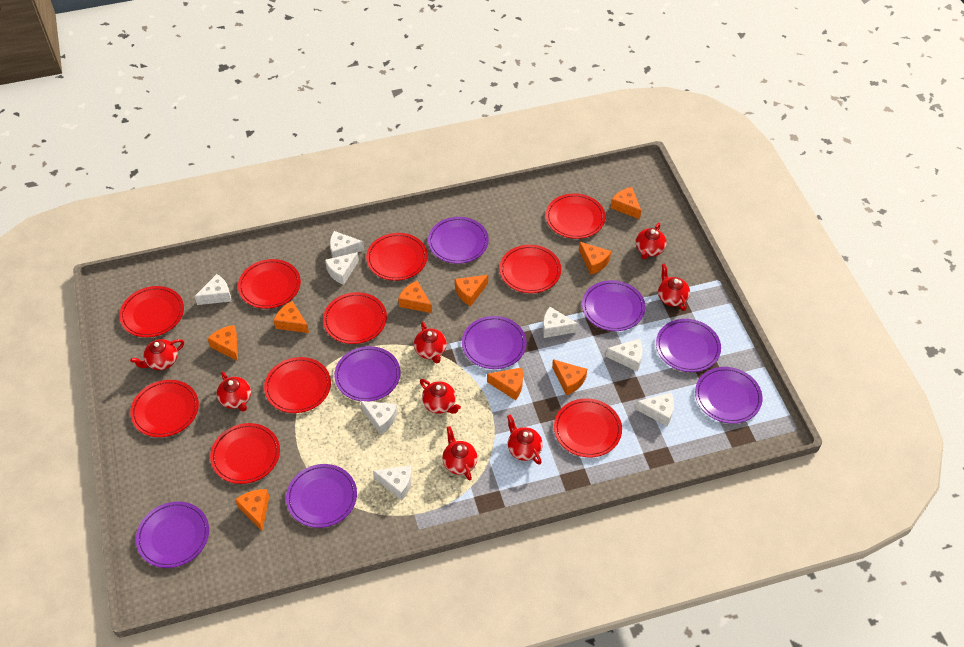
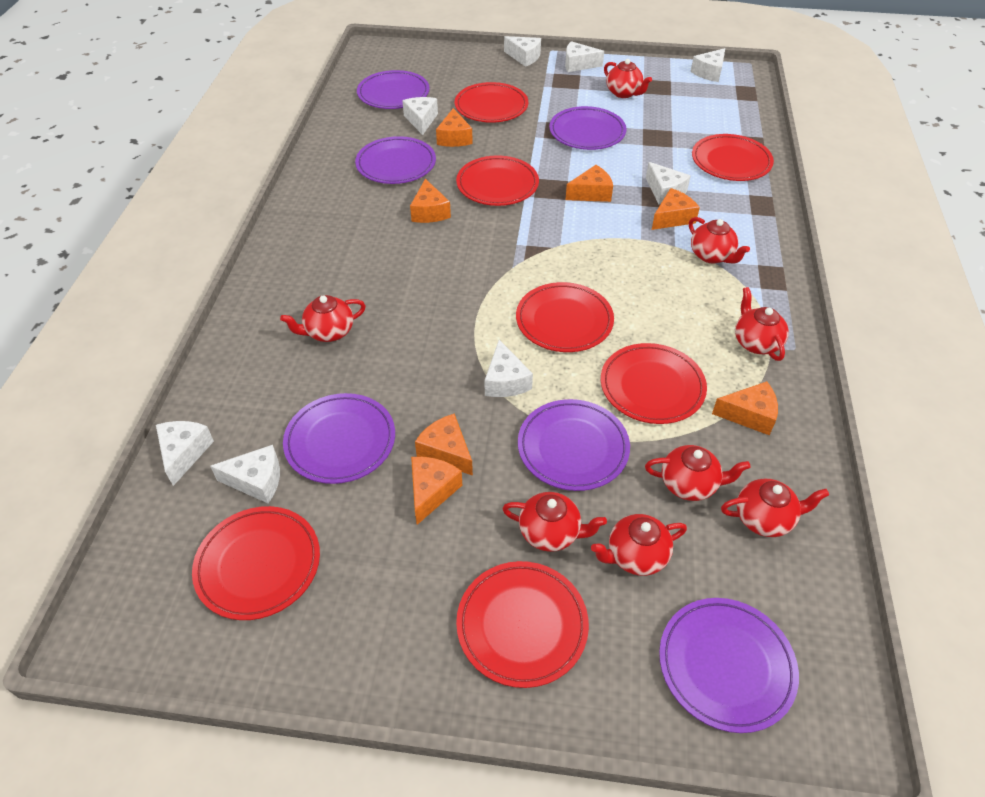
orange cheese: [207,325,238,361] [235,489,269,531] [273,301,309,333] [398,281,432,313] [455,275,488,306] [487,367,523,400] [552,359,587,395] [579,242,611,275] [611,187,641,219] = 9 -> [410,179,451,223] [411,457,462,525] [415,413,473,476] [436,108,473,147] [565,165,613,202] [652,188,700,230] [712,381,778,435] = 7
purple plate: [136,501,209,568] [286,464,357,528] [334,346,401,402] [428,217,489,264] [462,316,527,369] [582,280,645,331] [656,319,721,372] [695,367,763,424] = 8 -> [283,393,395,484] [355,136,436,184] [357,70,430,109] [518,399,630,491] [549,106,626,150] [659,598,799,733] = 6
red plate: [119,286,184,337] [130,380,199,437] [210,423,280,484] [238,259,301,309] [264,357,331,413] [323,292,387,344] [366,233,428,281] [500,245,561,293] [546,193,605,239] [554,398,622,457] = 10 -> [192,506,320,620] [455,82,528,123] [456,155,539,206] [456,561,589,688] [516,282,614,352] [601,343,707,424] [692,134,774,181] = 7

